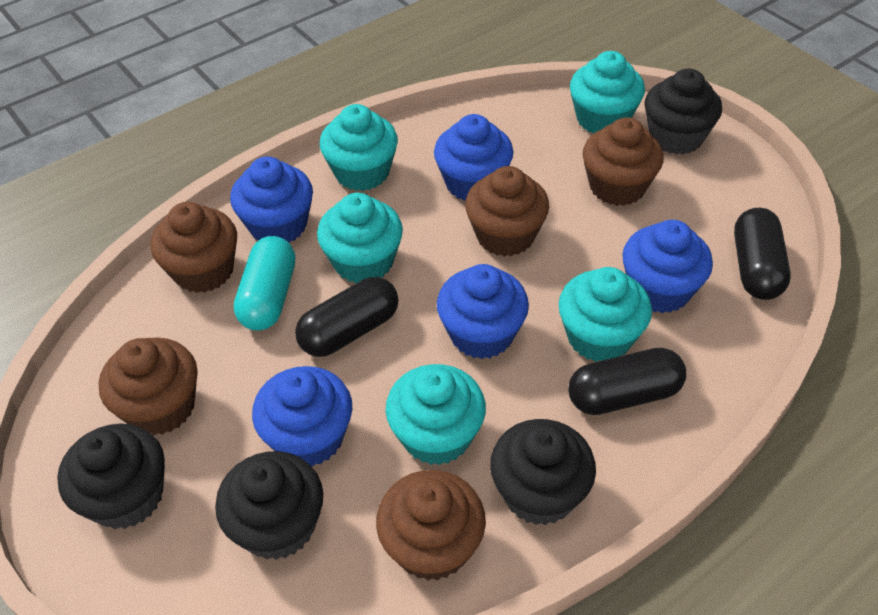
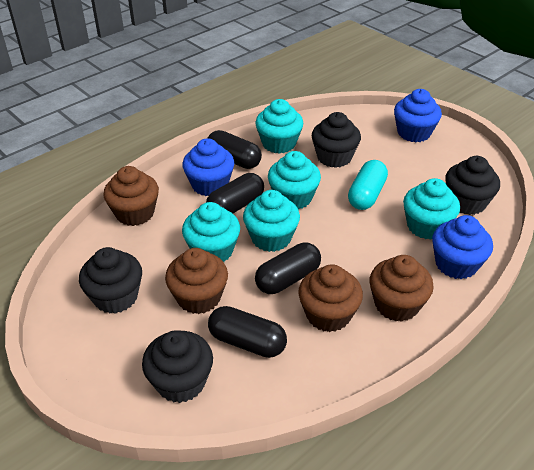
black capsule: [295,277,399,357] [568,348,686,415] [734,208,791,300] = 3 -> [206,173,264,213] [208,130,262,169] [208,306,287,358] [255,243,321,294] = 4
blue cupcake: [230,156,313,243] [252,366,352,467] [434,114,513,201] [437,264,529,359] [622,220,713,313] = 5 -> [182,138,234,196] [394,89,442,142] [432,215,493,279] = 3
brown cupcake: [99,337,198,435] [150,202,237,293] [376,470,486,581] [465,166,549,256] [583,117,664,206] = 5 -> [103,166,159,226] [165,248,228,314] [298,264,363,332] [370,255,434,322] = 4

